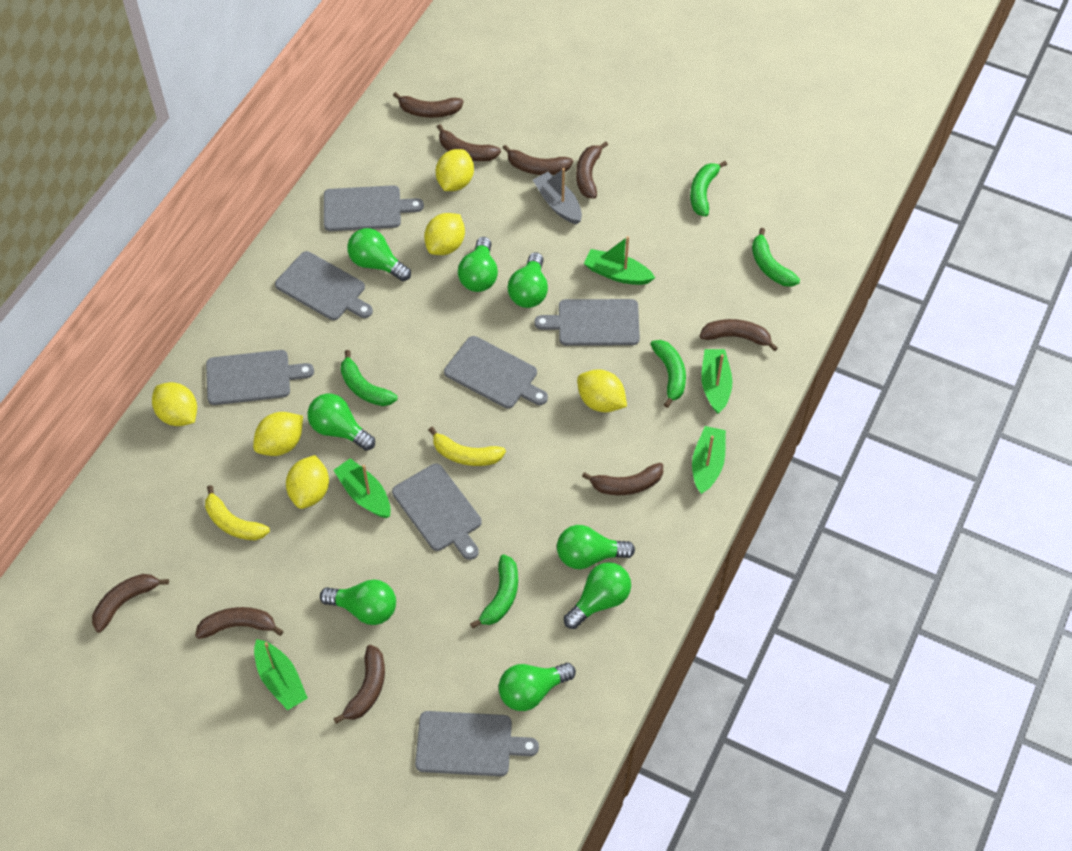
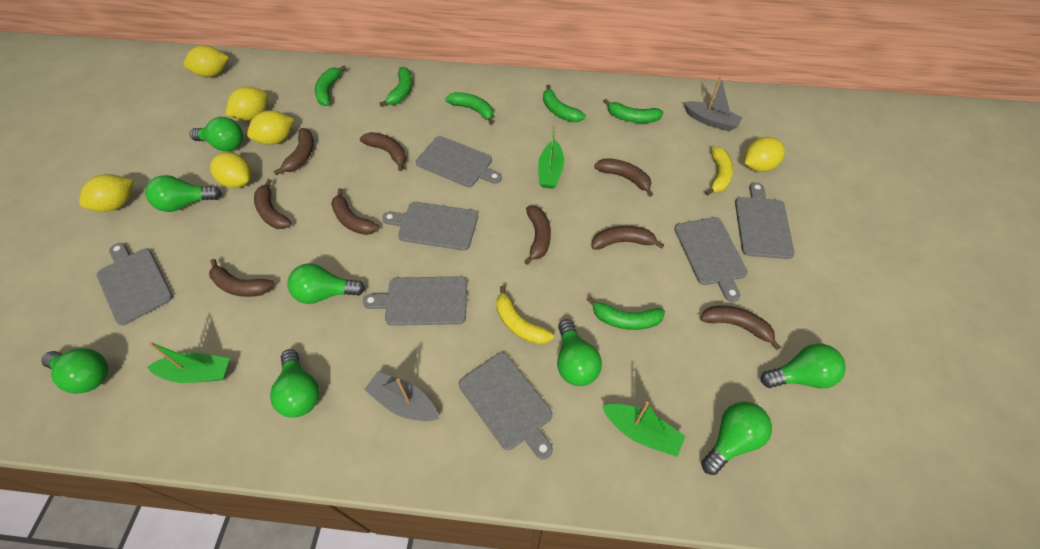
green banana: [341,350,398,406] [470,555,518,628] [651,340,686,408] [690,161,727,217] [752,228,800,287] = 5 -> [315,65,347,106] [379,67,412,107] [445,92,493,125] [543,84,586,122] [586,296,665,330] [603,99,664,123] = 6
green boat: [254,639,307,710] [333,458,391,518] [584,236,655,285] [692,426,726,494] [701,349,732,414] = 5 -> [147,342,230,383] [538,125,564,189] [602,402,685,457] = 3
grey boat: [533,168,582,225] = 1 -> [364,371,439,421] [684,76,743,131] = 2

